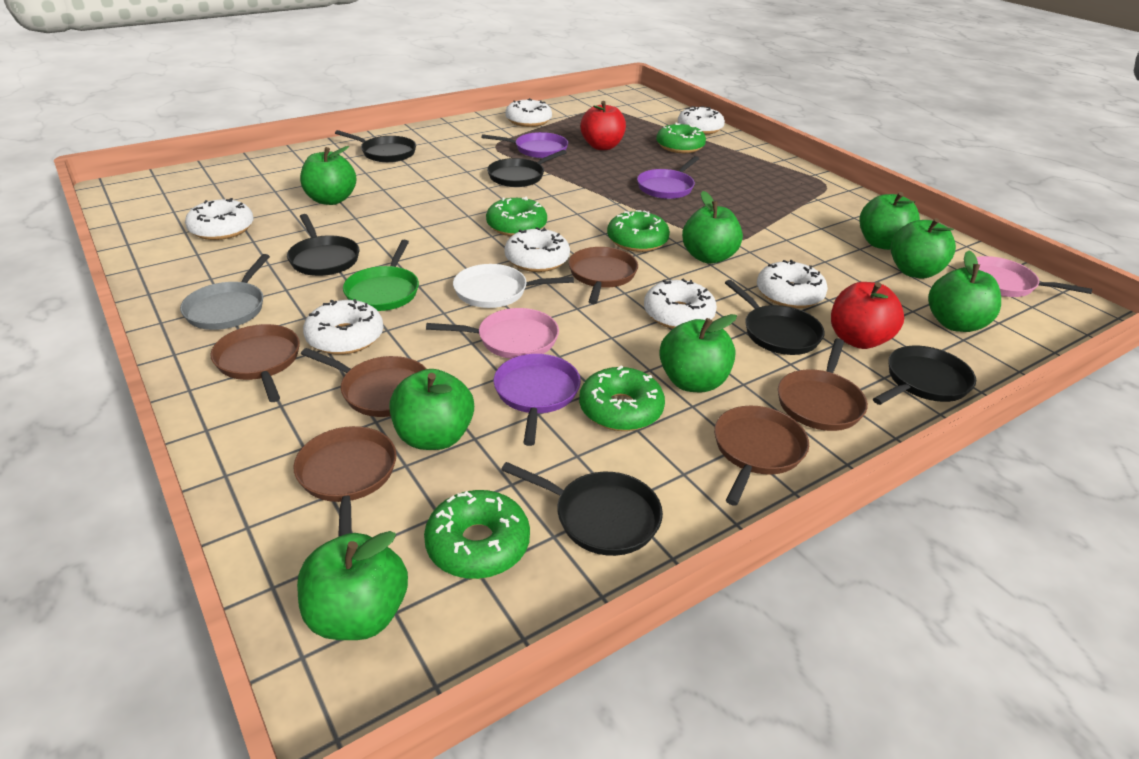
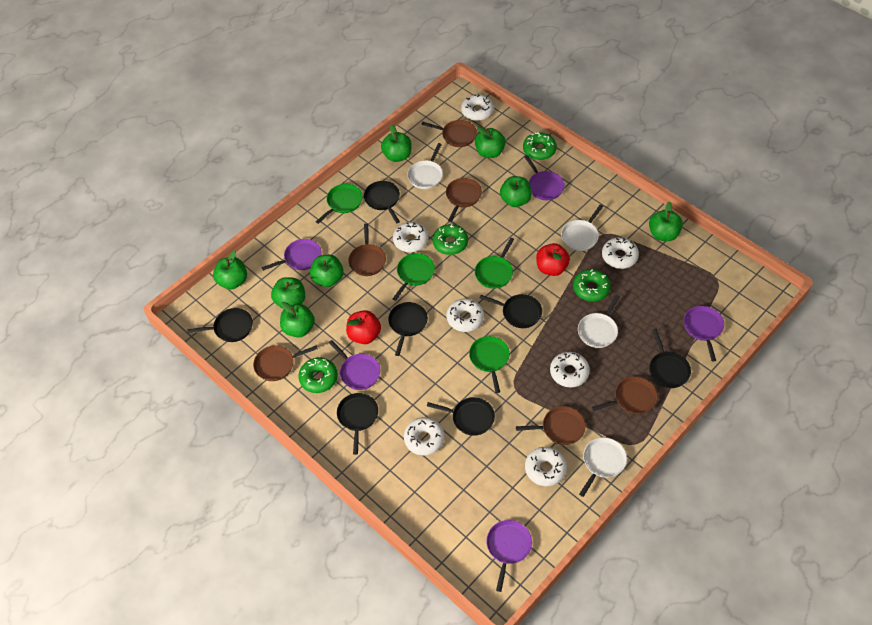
black pan: [287,214,359,276] [335,130,416,162] [487,150,567,187] [501,462,663,556] [725,280,825,355] [873,346,976,405] = 6 -> [187,308,253,342] [337,393,378,455] [364,181,400,224] [388,302,428,356] [427,397,495,436] [480,294,542,328] [649,329,691,388] = 7
green donut: [424,490,530,579] [486,197,547,236] [579,366,665,431] [607,210,670,252] [656,123,706,153] = 5 -> [298,357,338,393] [432,224,468,255] [523,133,557,160] [573,269,611,302] = 4
green pan: [343,240,419,311] = 1 -> [316,184,363,224] [392,253,435,301] [469,336,510,393] [475,238,514,289] = 4
grey pan: [180,254,270,330] = 1 -> none = 0
pink pan: [426,308,559,359] [976,256,1092,297] = 2 -> none = 0
purple pan: [481,132,568,158] [493,354,581,446] [637,156,699,199] = 3 -> [262,239,321,271] [329,340,380,390] [486,520,532,592] [524,155,565,200] [684,306,724,362] = 5
white pan: [453,264,574,308] = 1 -> [407,143,443,189] [561,204,603,251] [578,295,620,348] [579,437,627,497] = 4

